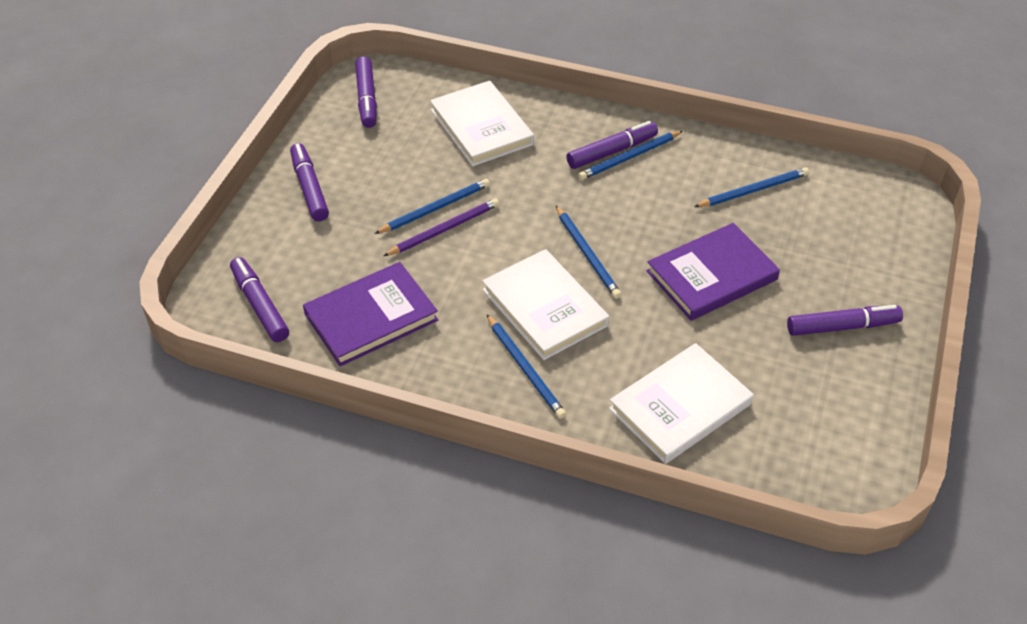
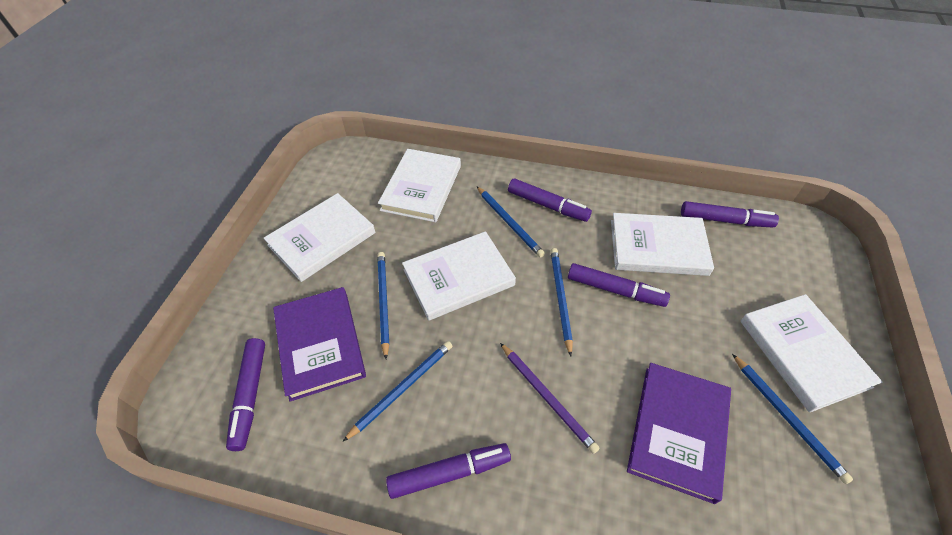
white book: [430,81,534,166] [482,249,609,360] [609,343,754,464] = 3 -> [264,193,375,282] [378,149,461,222] [402,231,516,321] [611,213,714,276] [741,294,882,413] = 5

